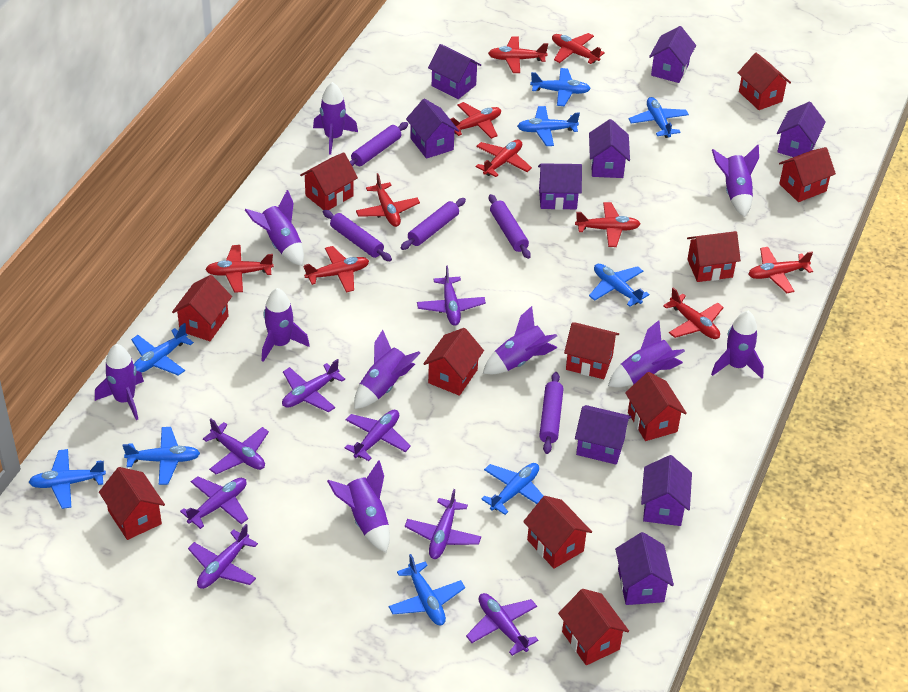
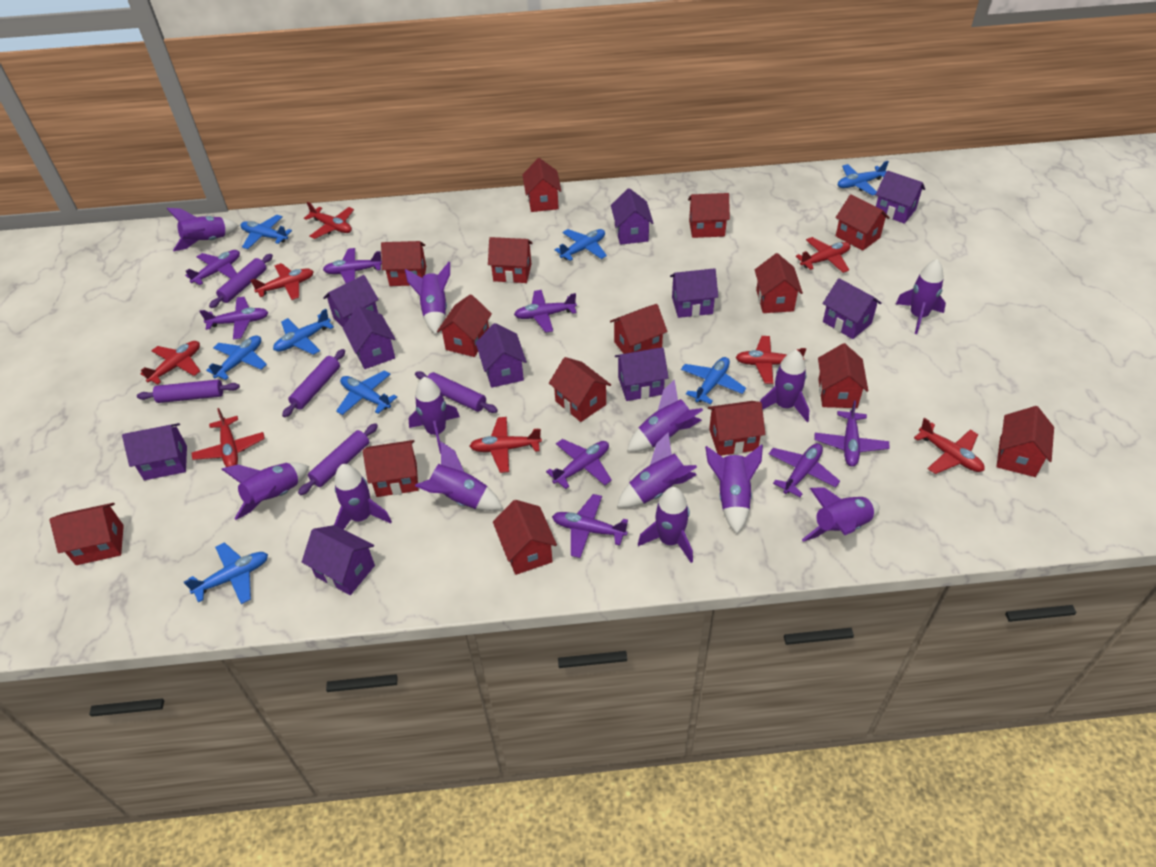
blue plane: [28,449,106,509] [123,427,200,485] [131,323,194,376] [389,554,465,625] [481,463,543,515] [517,106,580,146] [530,68,591,106] [589,264,649,307] [629,97,689,138] = 9 -> [184,542,268,604] [206,335,267,380] [241,215,292,249] [273,309,334,355] [336,370,397,415] [555,229,607,261] [681,357,746,404] [838,161,889,196] = 8
purple house: [406,99,459,159] [428,44,481,99] [538,163,582,210] [575,405,631,465] [589,119,630,178] [615,532,674,605] [641,455,692,526] [649,26,696,83] [777,102,826,157] = 9 -> [122,423,187,480] [302,525,375,595] [323,275,379,327] [343,306,396,369] [476,323,527,388] [611,188,653,245] [615,347,669,401] [670,268,718,318] [822,278,882,339] [875,171,925,224] = 10
purple rocket: [95,344,144,420] [245,190,304,266] [262,288,310,362] [313,82,358,155] [327,460,390,552] [354,330,420,409] [483,306,557,374] [608,320,685,387] [711,311,764,379] [712,145,759,217] = 10 -> [167,208,239,251] [221,463,309,520] [334,464,392,529] [405,262,450,334] [408,377,460,454] [415,442,503,511] [617,433,697,508] [627,379,703,452] [638,487,693,563] [705,444,763,534] [760,349,809,422] [802,487,880,542] [896,259,946,334] = 13
red house: [99,467,165,540] [172,275,232,341] [300,152,358,210] [423,328,484,396] [523,496,592,569] [558,589,629,665] [564,322,619,379] [625,372,687,441] [687,231,741,282] [738,53,791,110] [779,147,836,202] = 11 -> [50,503,124,565] [363,440,419,497] [381,241,426,286] [437,294,492,357] [488,237,533,283] [493,500,557,575] [522,158,561,212] [549,357,611,422] [610,304,667,354] [688,193,730,238] [708,401,765,456] [755,253,803,313] [818,343,868,408] [836,194,890,251] [996,406,1054,477] = 15
red plane: [205,245,274,293] [303,246,369,292] [356,173,420,227] [450,102,501,139] [476,140,532,177] [488,36,548,73] [552,33,605,64] [575,202,640,247] [663,287,724,339] [748,247,813,293] = 10 -> [140,341,200,385] [191,408,265,467] [250,263,314,300] [304,201,354,239] [470,417,542,473] [736,336,806,384] [796,237,850,273] [914,418,985,474] = 8

